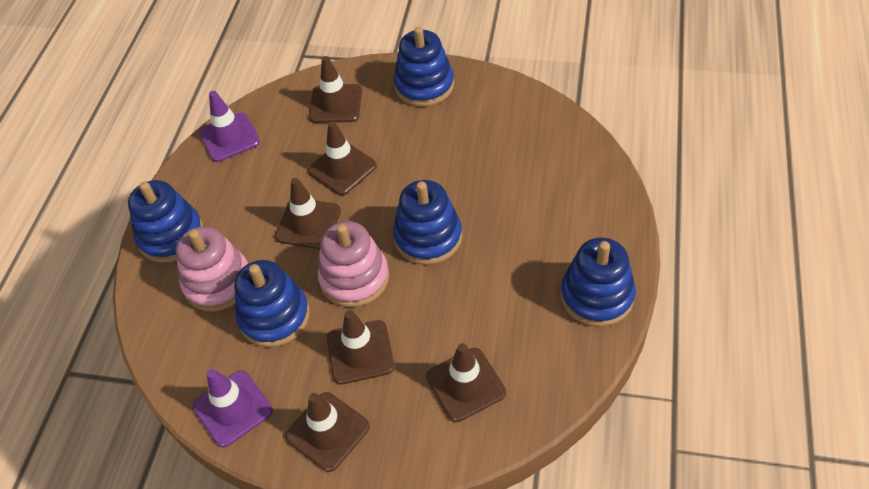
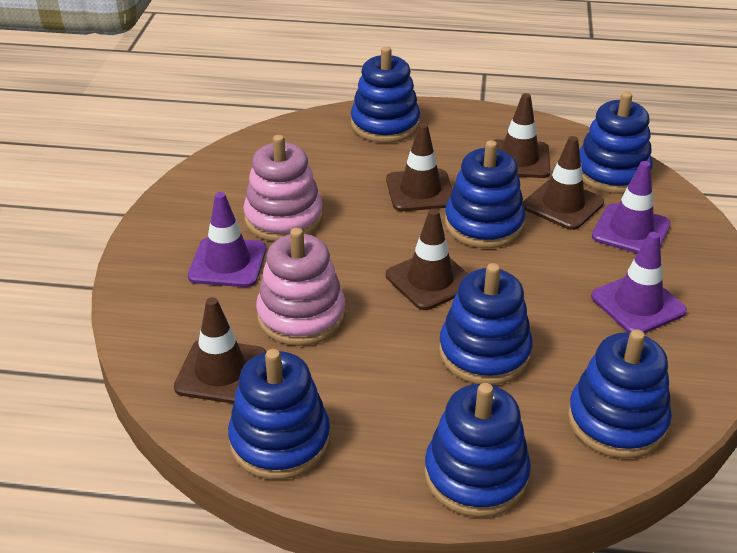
blue stacking toy: [128,180,203,263] [234,260,310,347] [393,180,462,265] [394,27,454,107] [561,238,636,327] = 5 -> [228,349,330,480] [351,46,420,143] [424,383,531,517] [439,263,533,385] [445,140,525,248] [568,329,672,458] [579,92,653,194] = 7
brown traffic cone: [275,178,341,249] [286,392,370,472] [308,121,377,195] [309,56,362,123] [327,310,395,385] [426,343,506,422] = 6 -> [174,297,266,404] [386,123,452,211] [386,209,468,310] [493,93,550,178] [523,136,604,230] = 5
purple traffic cone: [193,369,273,448] [199,91,260,162] = 2 -> [188,192,267,287] [591,232,687,334] [592,161,671,254] = 3

